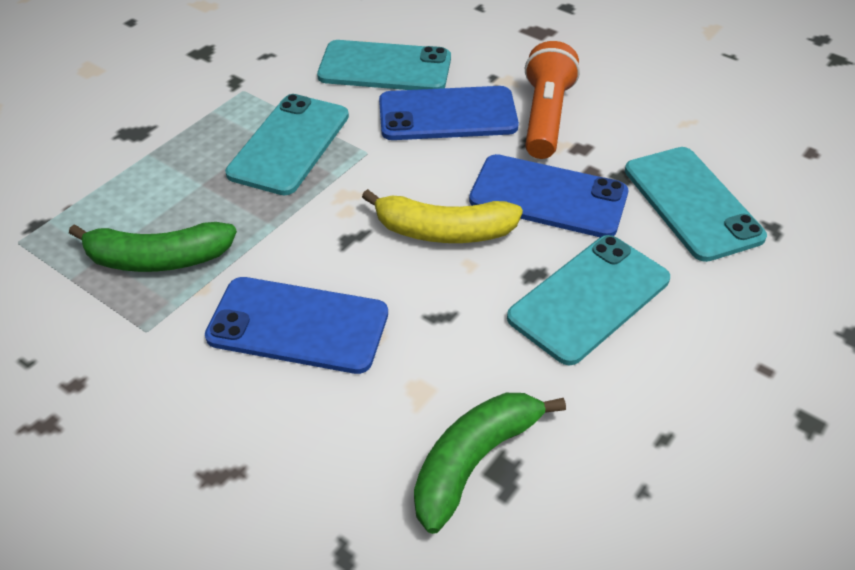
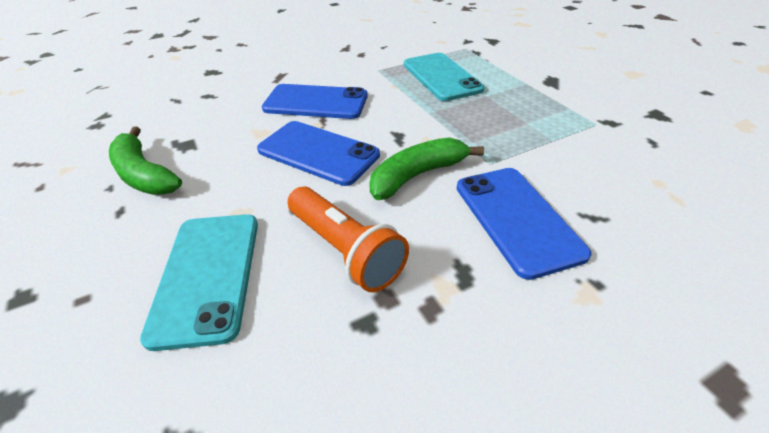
turquoise phone: [225,94,349,195] [317,40,451,90] [507,235,670,365] [625,147,767,262] = 4 -> [140,214,258,351] [404,53,484,101] = 2
yellow banana: [362,189,523,243] = 1 -> none = 0

